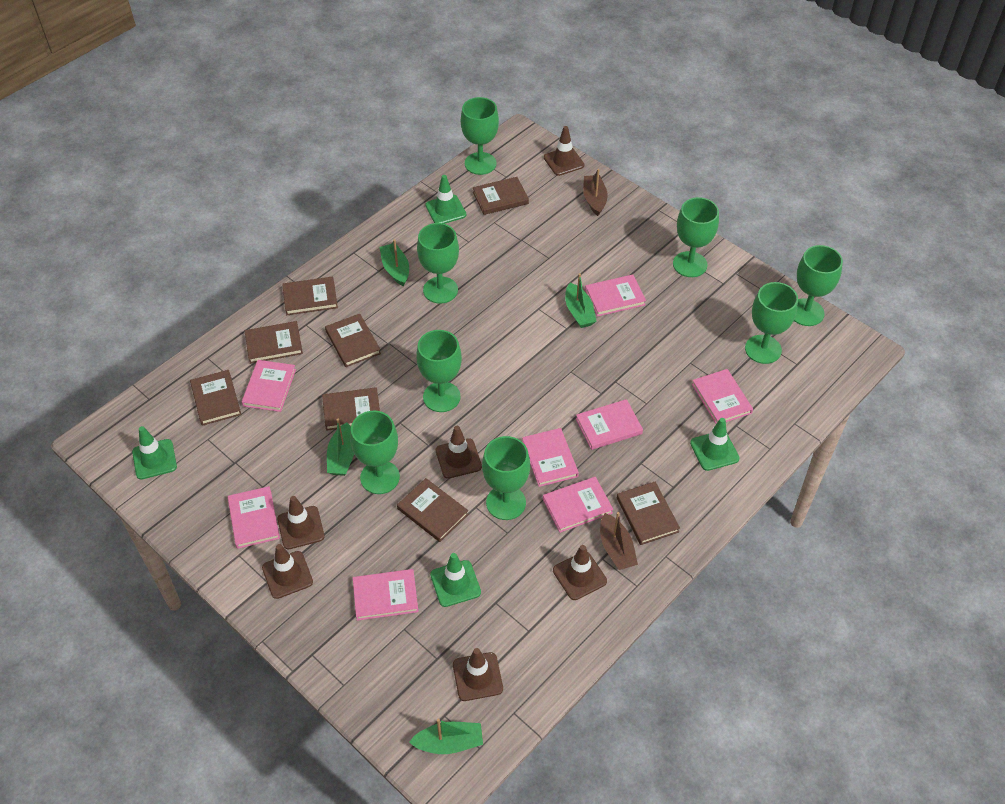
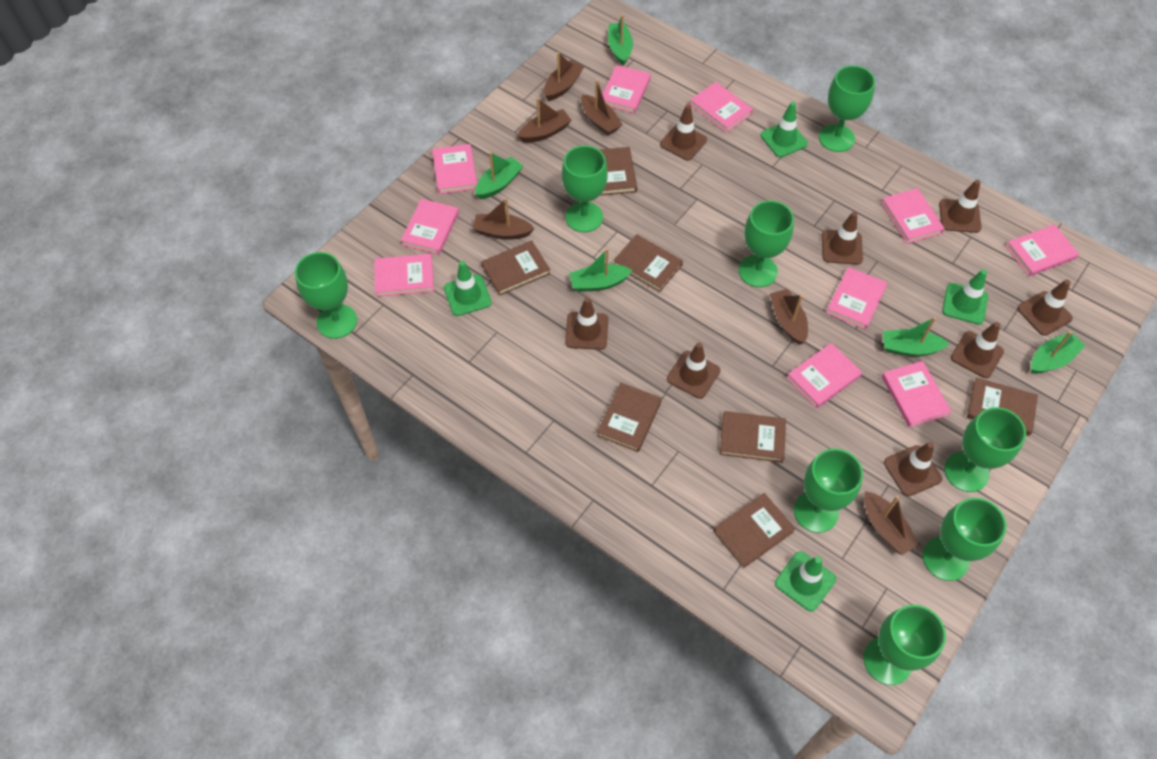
brown boat: [583,169,608,216] [600,512,638,570] = 2 -> [473,198,535,240] [518,98,571,143] [544,52,584,101] [581,80,623,135] [770,289,808,345] [864,491,919,555] = 6
brown book: [190,370,241,426] [245,321,303,364] [282,276,338,315] [322,387,380,431] [325,314,381,367] [397,478,469,542] [473,177,529,215] [617,482,680,545] = 8 -> [481,240,550,296] [597,383,662,452] [599,147,637,196] [613,234,683,292] [713,493,795,568] [720,411,786,463] [967,377,1038,436] = 7
brown traffic cone: [262,544,313,599] [277,496,325,549] [436,426,482,479] [453,648,503,701] [544,126,584,176] [553,545,607,600] = 6 -> [565,297,608,350] [660,104,707,160] [667,342,720,399] [822,212,863,265] [884,442,942,497] [939,180,982,233] [951,322,1004,378] [1017,279,1073,336] = 8
green boat: [327,419,354,476] [380,239,409,287] [409,719,483,754] [565,273,597,328] = 4 -> [475,152,524,199] [569,248,632,292] [608,14,633,66] [883,317,949,356] [1031,331,1086,374] = 5
pink book: [228,486,280,549] [242,360,296,412] [353,569,419,621] [522,428,579,487] [543,477,613,533] [576,399,643,450] [585,275,646,317] [692,369,753,424] = 8 -> [374,254,434,297] [401,199,459,254] [432,144,477,194] [603,65,651,114] [690,82,753,133] [787,343,862,408] [826,267,887,330] [881,188,945,244] [882,361,952,427] [1005,224,1079,276] = 10

